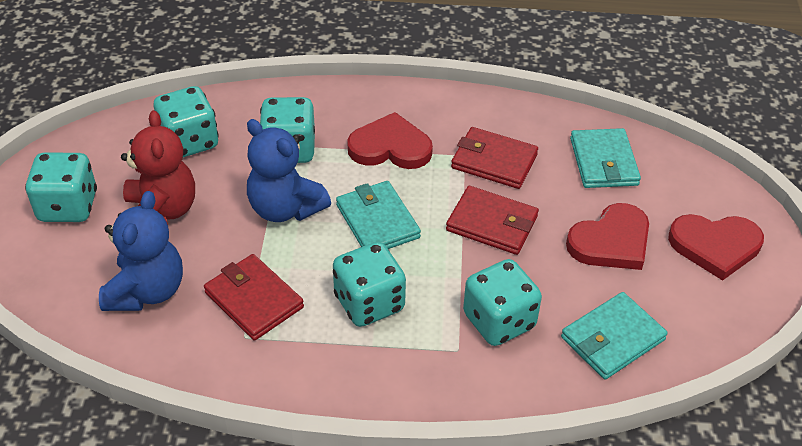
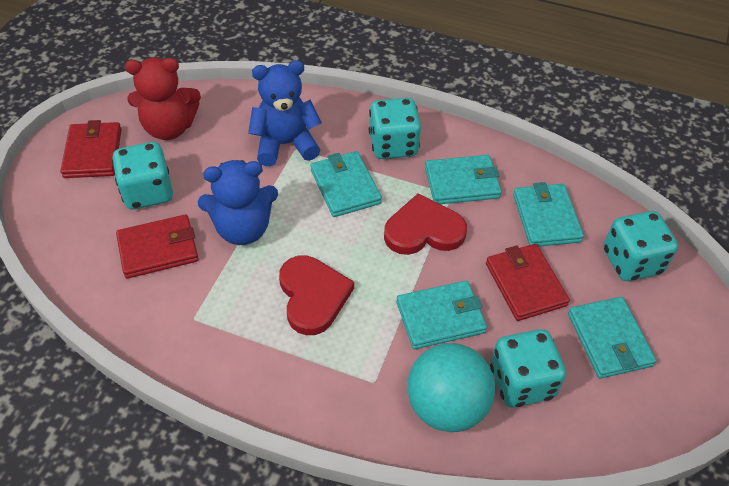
red heart: [347,112,433,169] [566,203,649,270] [668,214,764,281] = 3 -> [279,255,354,335] [384,193,467,255] = 2
turquoise ball: none = 0 -> [407,343,495,432] = 1
turquoise dice: [25,152,97,222] [154,86,219,157] [260,97,315,163] [333,242,406,327] [463,259,542,346] = 5 -> [112,142,173,210] [369,98,421,159] [490,329,566,408] [603,211,678,281] = 4
turquoise wallet: [336,181,421,249] [561,292,668,380] [570,128,641,188] = 3 -> [311,151,382,217] [396,281,487,349] [425,155,502,204] [513,182,584,247] [568,297,657,379] = 5

